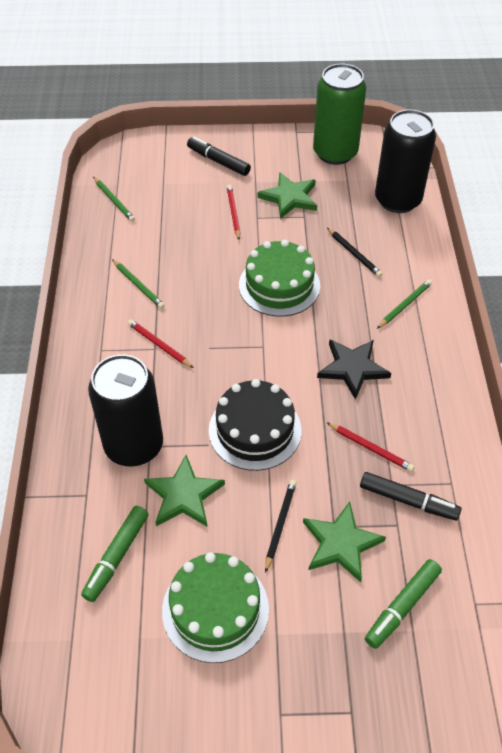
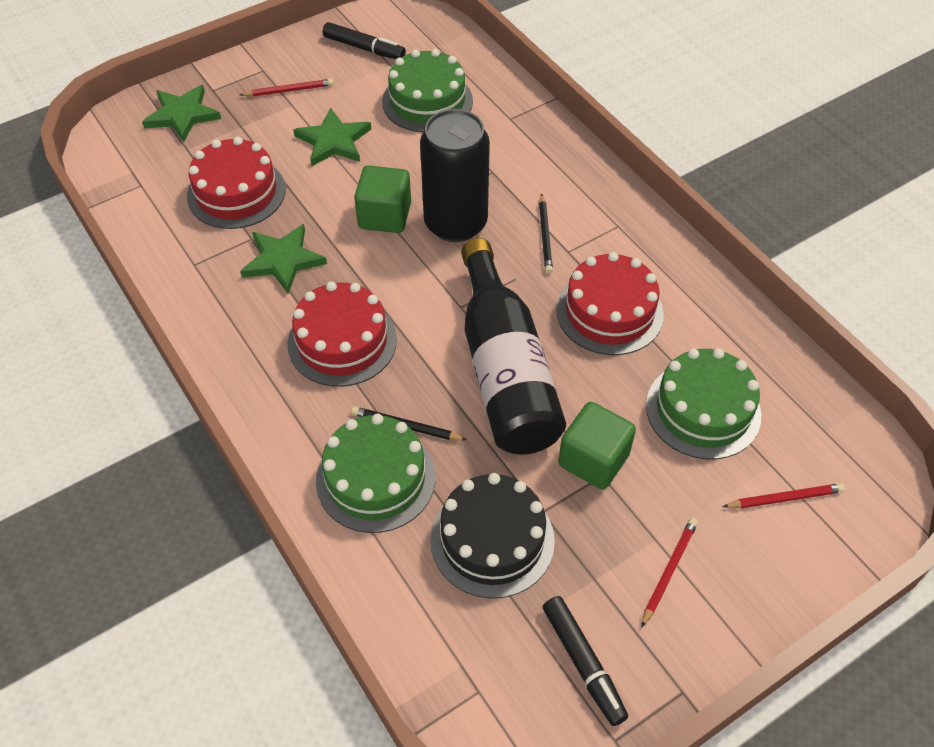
black bottle: none = 0 -> [461,238,566,455] = 1
black can: [88,354,163,467] [375,110,436,213] = 2 -> [420,109,490,242] = 1
black star: [317,339,391,400] = 1 -> none = 0
green cake: [162,552,269,663] [239,240,320,317] = 2 -> [316,414,435,533] [382,49,473,132] [646,348,762,459] = 3
green can: [313,64,366,165] = 1 -> none = 0
green cube: none = 0 -> [354,165,411,233] [558,402,636,490] = 2
green marker: [81,506,148,602] [365,559,442,649] = 2 -> none = 0
green pencil: [93,177,135,222] [112,259,165,309] [377,279,432,329] = 3 -> none = 0
red cake: none = 0 -> [187,137,286,229] [287,281,397,387] [556,252,664,355] = 3

